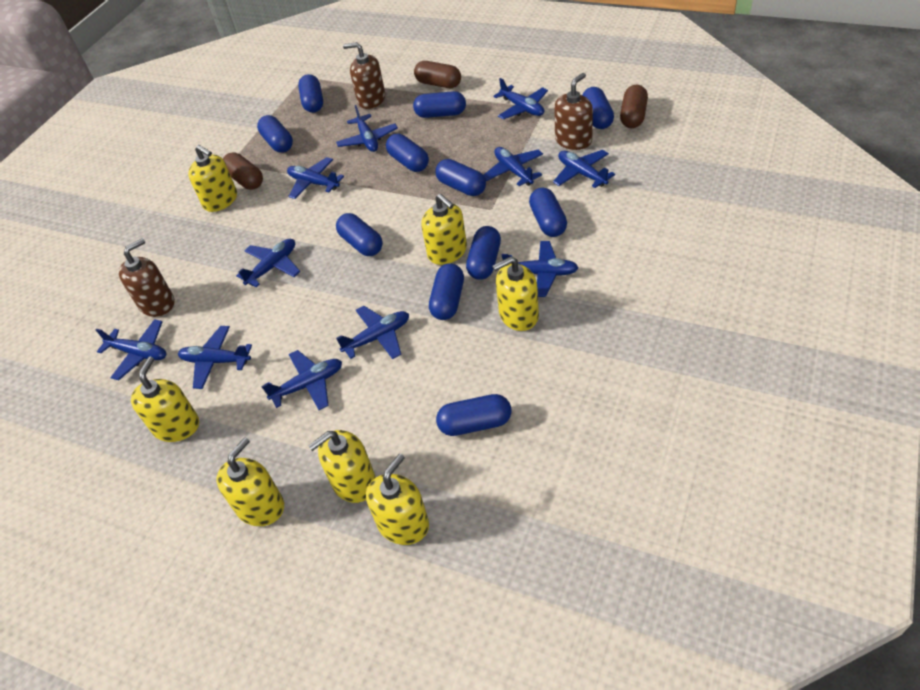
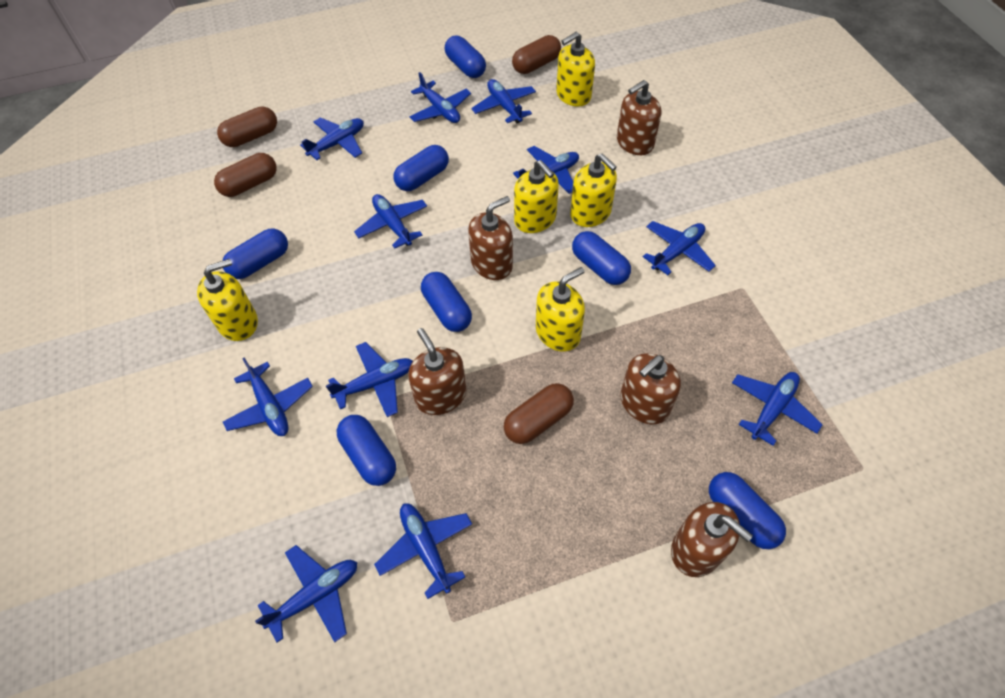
blue capsule: [257,115,293,153] [298,74,323,113] [336,213,383,256] [386,134,429,172] [413,91,466,118] [429,263,464,320] [435,159,486,196] [436,394,512,436] [466,226,501,280] [529,188,567,237] [583,87,614,129] = 11 -> [223,228,288,279] [337,415,396,486] [393,145,449,191] [421,272,472,332] [445,36,486,78] [572,231,631,285] [709,472,786,549] = 7
brown capsule: [223,152,263,190] [414,61,461,88] [620,85,648,128] = 3 -> [214,153,277,197] [217,106,277,147] [504,383,574,444] [512,35,561,74] = 4
brown soap dispenser: [119,238,174,317] [343,42,385,109] [554,73,593,150] = 3 -> [408,328,466,415] [468,196,513,280] [617,80,661,155] [620,353,681,424] [671,502,753,577] = 5
yellow soap dispenser: [131,357,199,442] [188,145,237,212] [217,437,284,526] [308,430,376,503] [366,454,429,545] [421,194,467,265] [492,256,539,331] = 7 -> [197,259,258,341] [514,160,559,233] [536,267,585,351] [556,32,595,106] [570,153,617,227] = 5

